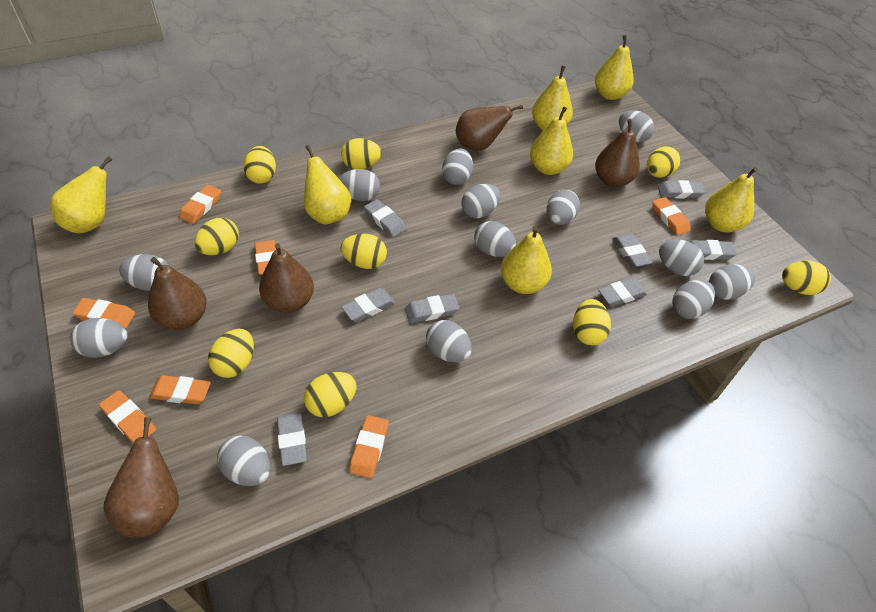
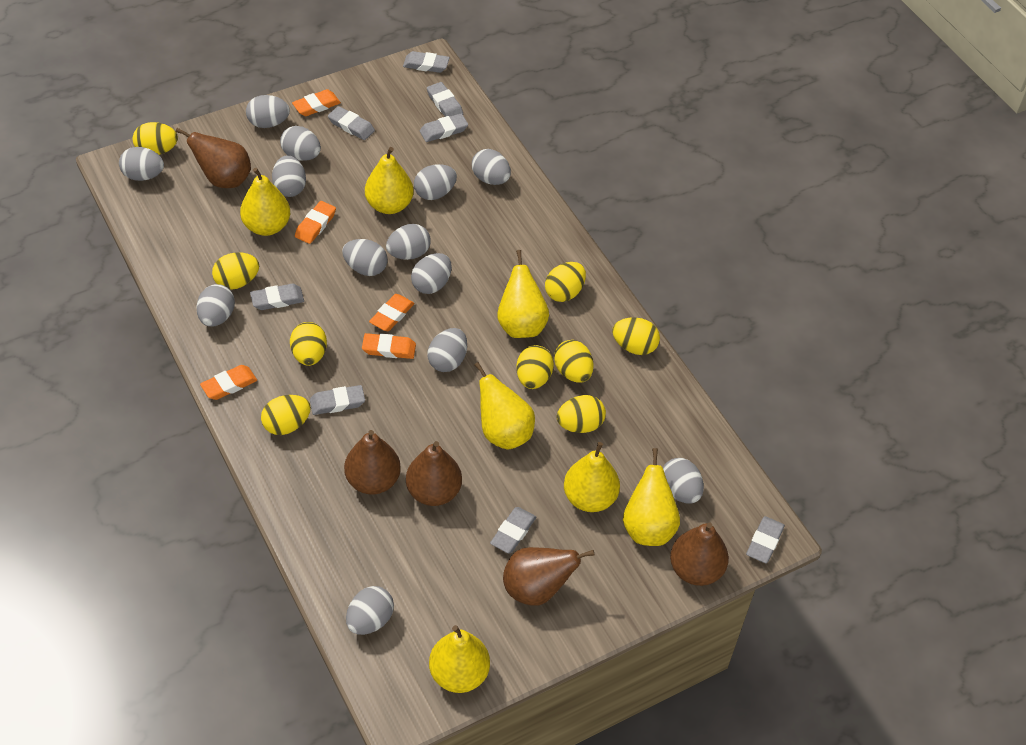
orange eraser: [73,298,135,328] [99,390,156,443] [149,375,211,404] [179,185,221,224] [255,240,276,275] [349,415,389,478] [652,197,691,235] = 7 -> [200,365,257,400] [292,89,341,116] [295,201,336,244] [362,333,416,359] [369,294,415,331] = 5

